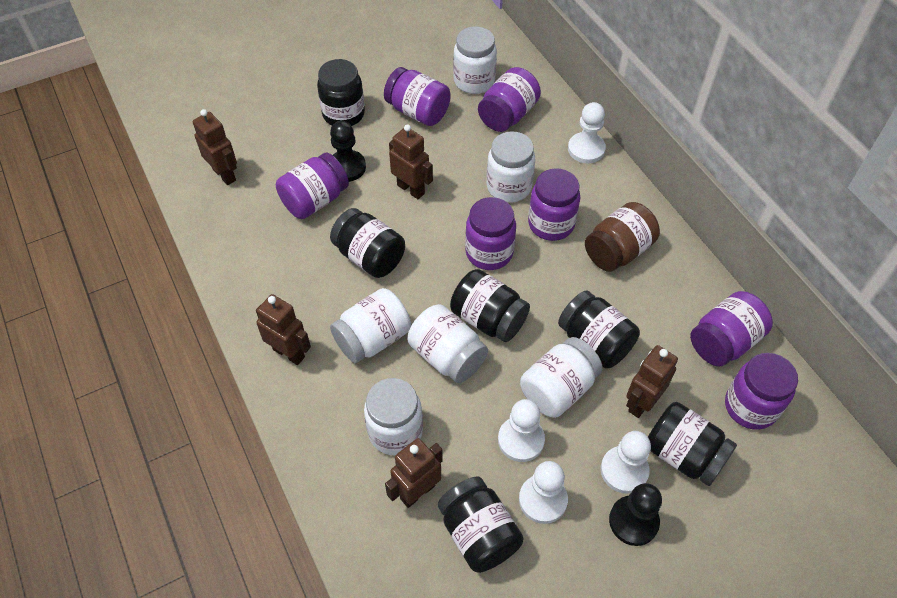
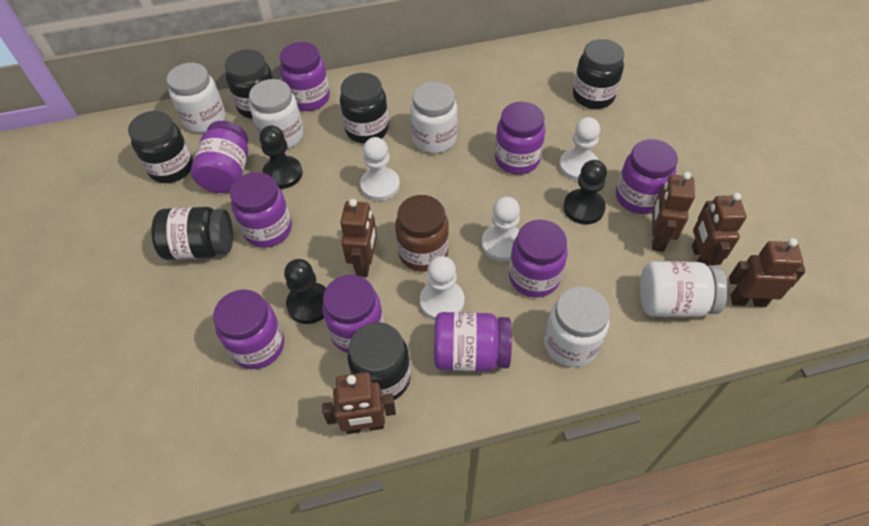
black pawn: [330,121,366,182] [609,483,662,546] = 2 -> [259,125,303,189] [284,259,326,324] [563,160,607,224] = 3
purple jar: [276,152,349,219] [384,67,451,126] [465,197,516,270] [478,67,541,132] [528,168,580,241] [690,291,773,367] [725,353,798,430] = 7 -> [191,121,248,193] [213,290,284,369] [230,172,292,248] [280,42,330,111] [322,275,384,353] [434,312,512,371] [495,102,545,174] [509,220,568,298] [616,139,678,214] = 9
white jar: [330,288,411,363] [364,378,423,455] [407,304,488,383] [453,27,497,94] [487,131,535,203] [520,337,603,418] = 6 -> [167,63,226,133] [249,79,304,149] [411,82,457,153] [544,287,610,367] [640,261,728,317] = 5

